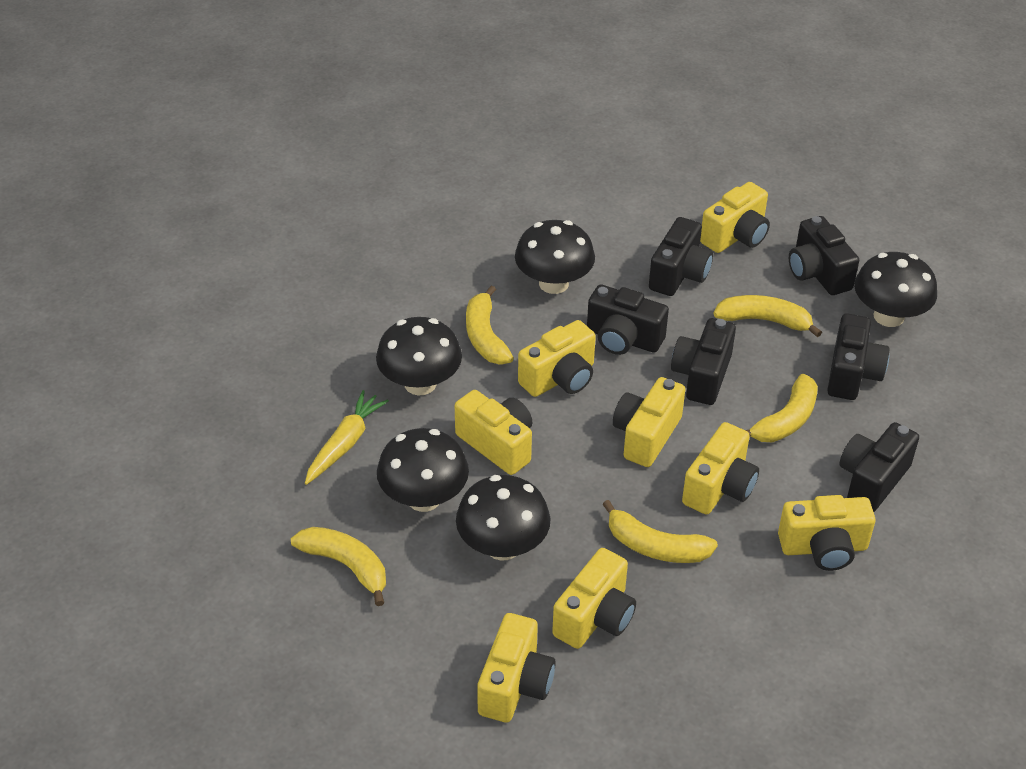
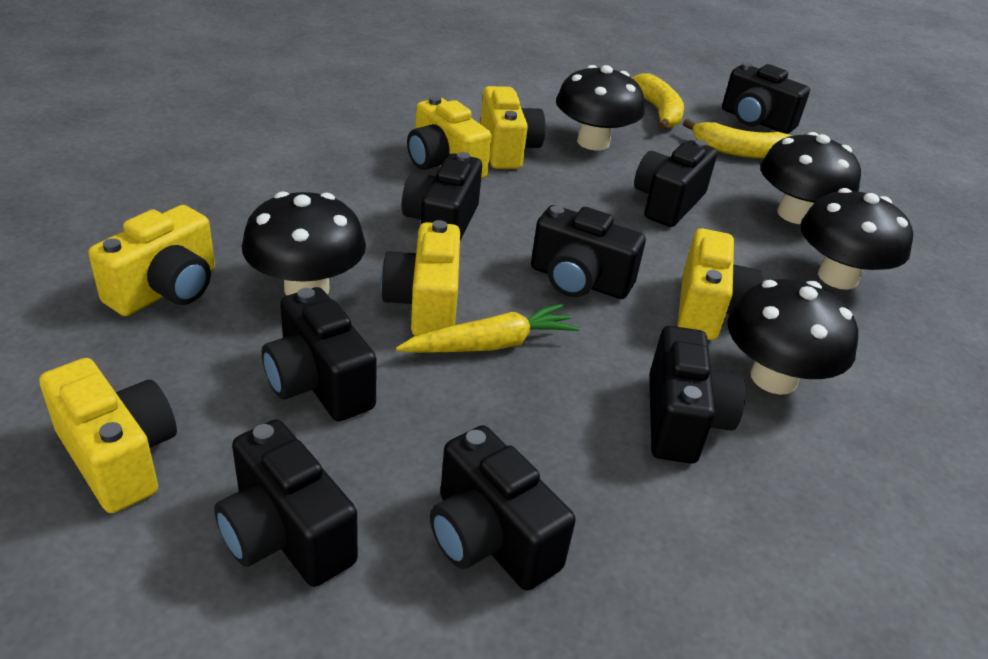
black camera: [587,284,669,355] [649,217,713,296] [671,318,736,405] [789,216,859,295] [827,313,890,400] [839,422,919,512] = 6 -> [214,419,358,587] [262,287,377,421] [402,152,482,241] [430,425,576,591] [531,205,646,299] [634,140,717,227] [649,326,745,464] [722,62,810,134] = 8
yellow banana: [291,527,386,606] [466,286,514,364] [602,500,718,563] [713,295,822,337] [745,374,818,442] = 5 -> [632,73,684,130] [683,119,792,159] = 2
yellow camera: [455,390,533,475] [477,613,556,723] [518,320,596,397] [552,548,636,649] [613,377,685,467] [682,422,759,515] [700,182,770,253] [778,495,876,571] = 8 -> [40,358,177,513] [88,205,215,316] [381,220,460,336] [407,96,491,179] [480,86,545,169] [678,228,762,340] = 6

